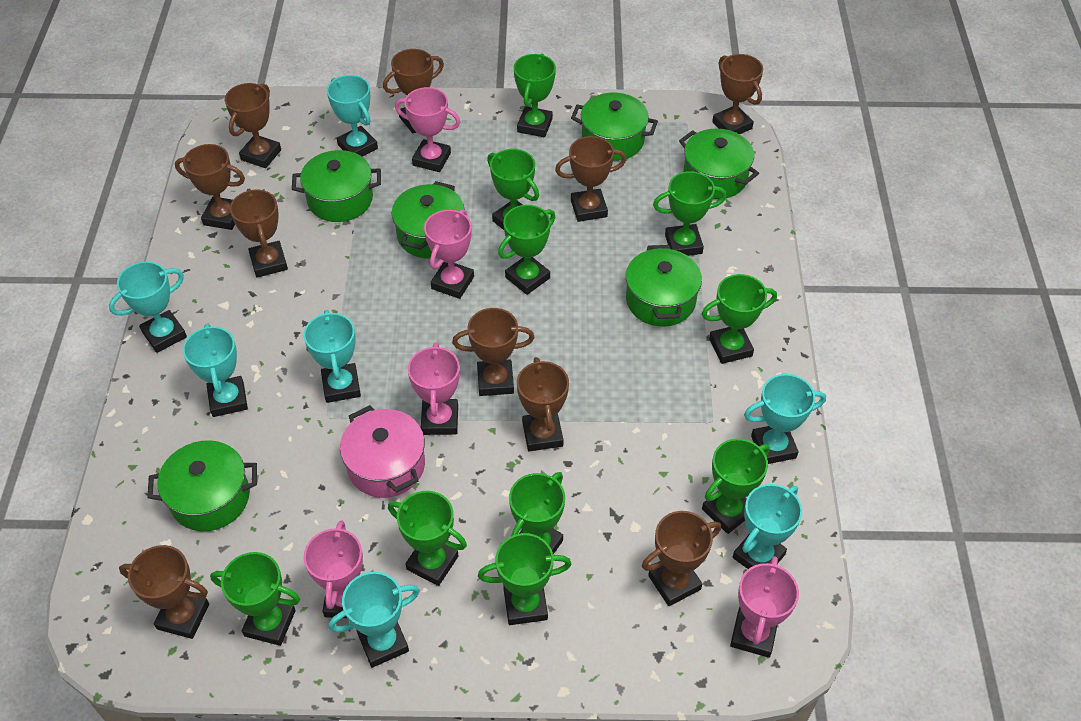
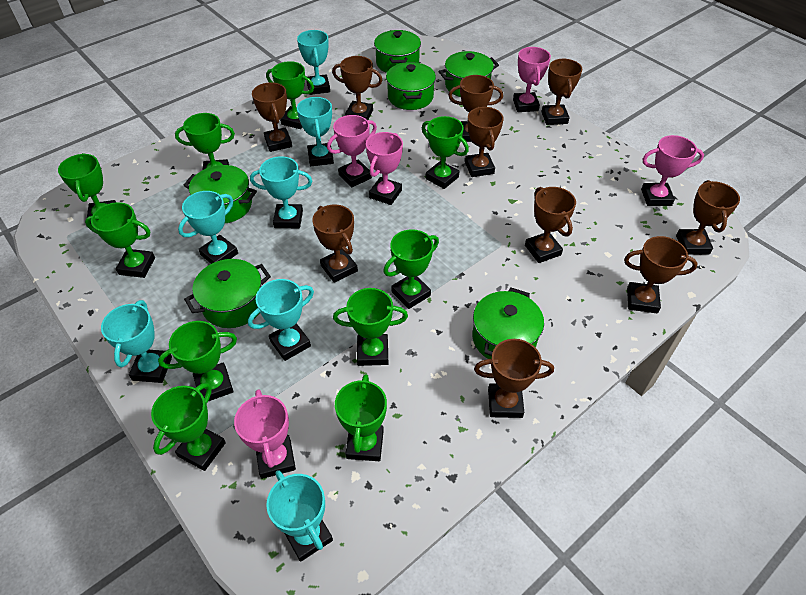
pink pot: [340,405,425,498] = 1 -> none = 0

